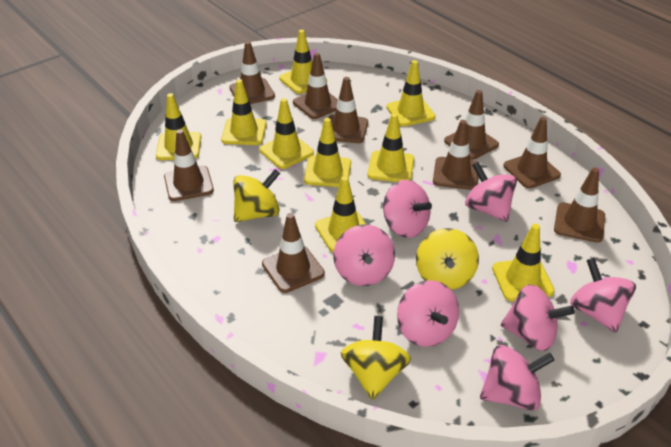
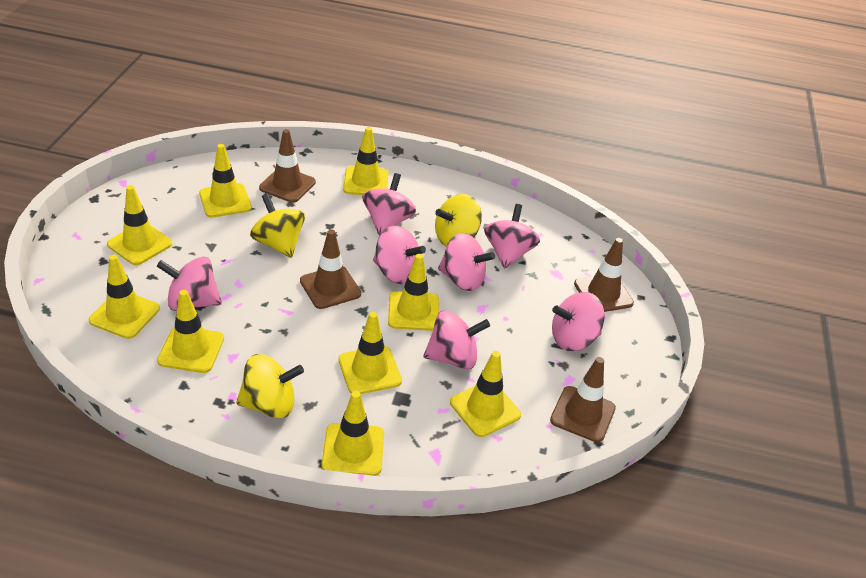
brown traffic cone: [164,129,214,201] [229,41,275,104] [262,213,325,293] [293,53,338,119] [328,77,368,143] [433,120,478,190] [444,90,499,160] [503,117,561,188] [554,168,605,243] = 9 -> [259,129,316,203] [300,230,361,309] [550,357,616,442] [574,238,634,312] = 4

